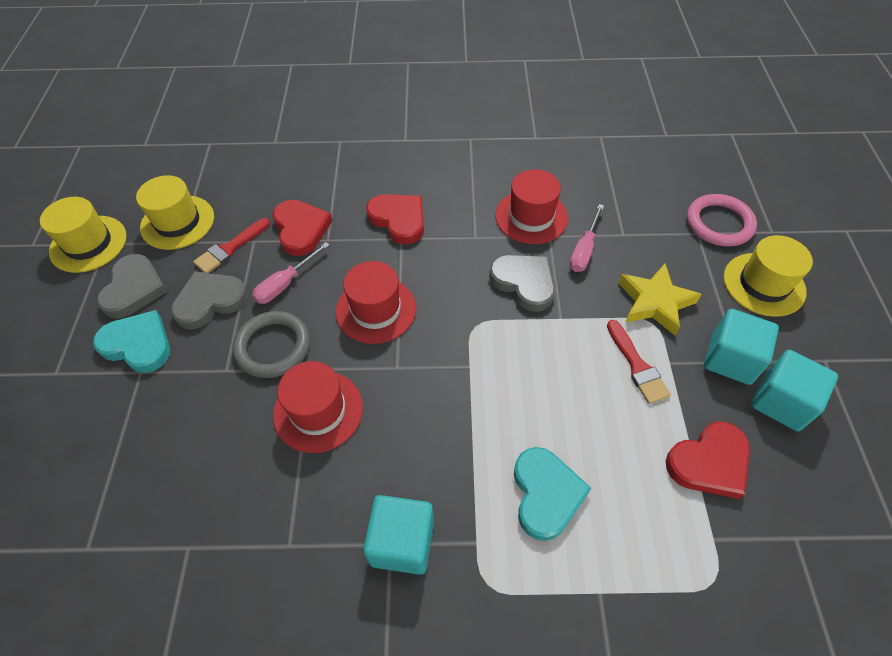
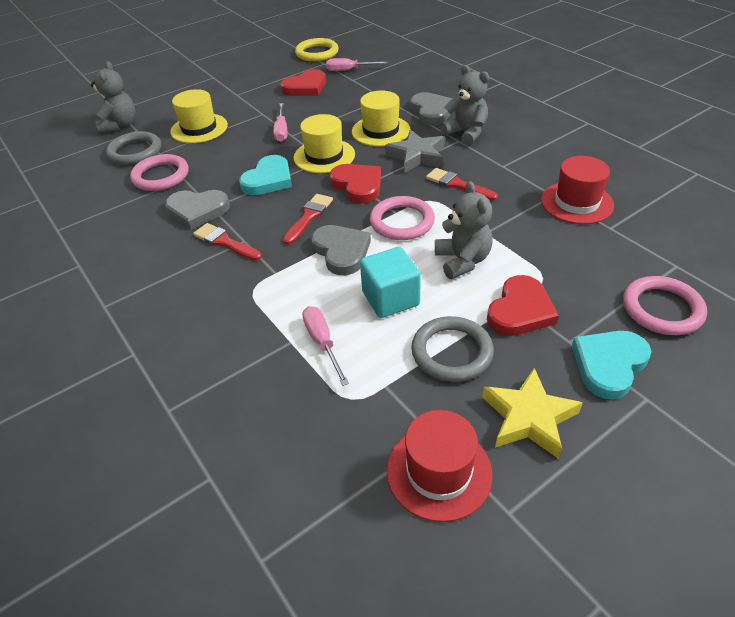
grey ring: [233,311,310,378] = 1 -> [106,131,161,165] [411,316,494,382] = 2
grey star: none = 0 -> [385,130,445,173] = 1
grey teddy bear: none = 0 -> [91,61,136,133] [435,181,492,279] [440,65,489,145] = 3
pink ring: [687,194,757,247] = 1 -> [130,154,189,191] [370,196,435,240] [623,276,707,335] = 3
pink screwdriver: [252,242,330,304] [570,204,604,272] = 2 -> [273,103,287,142] [302,306,349,386] [326,58,388,71] = 3
red brush: [193,218,270,273] [607,320,671,404] = 2 -> [193,223,262,261] [283,194,333,245] [426,168,498,201] = 3
red hat: [273,361,363,453] [336,261,416,344] [495,170,568,244] = 3 -> [387,410,493,522] [541,156,614,224] = 2
turquoise cube: [363,495,434,575] [704,309,779,385] [751,350,838,431] = 3 -> [360,247,421,318] = 1
yellow ring: none = 0 -> [295,38,339,61] = 1

